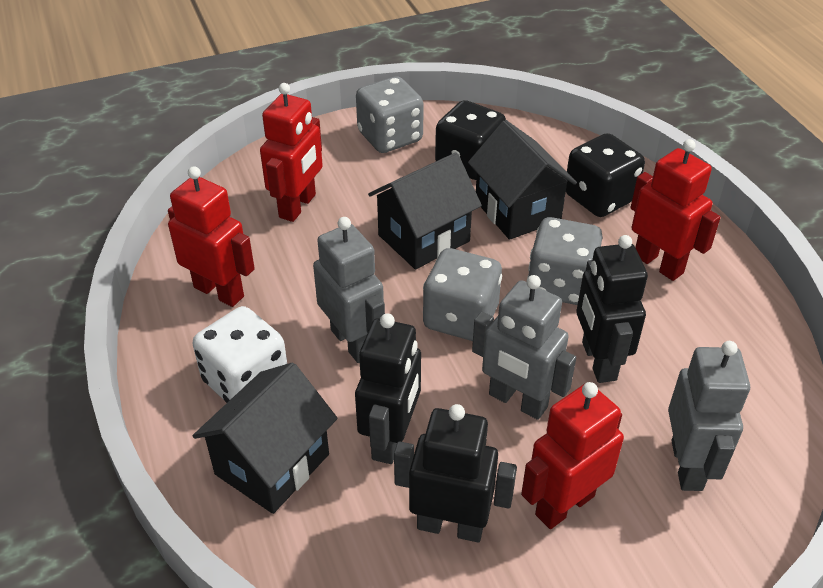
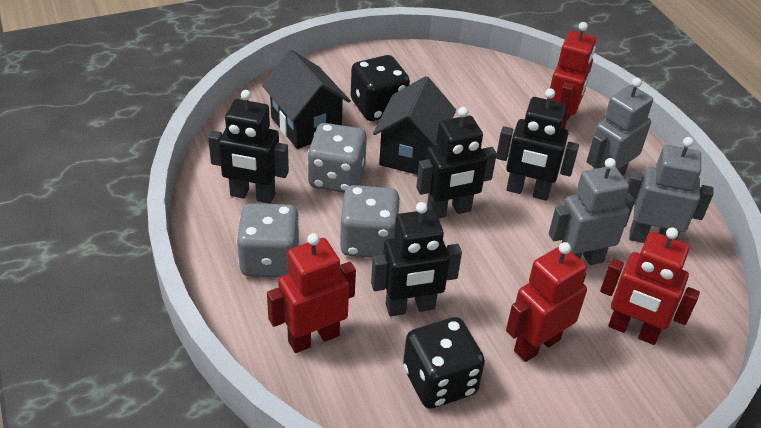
black house: [193,363,338,514] [368,152,482,269] [468,120,577,240] = 3 -> [262,50,351,149] [373,76,456,175] = 2
black robot: [355,313,421,464] [394,404,517,542] [576,235,648,383] = 3 -> [208,90,289,204] [371,202,462,316] [416,107,497,218] [496,88,579,201] = 4
white dice: [193,306,287,403] = 1 -> none = 0

